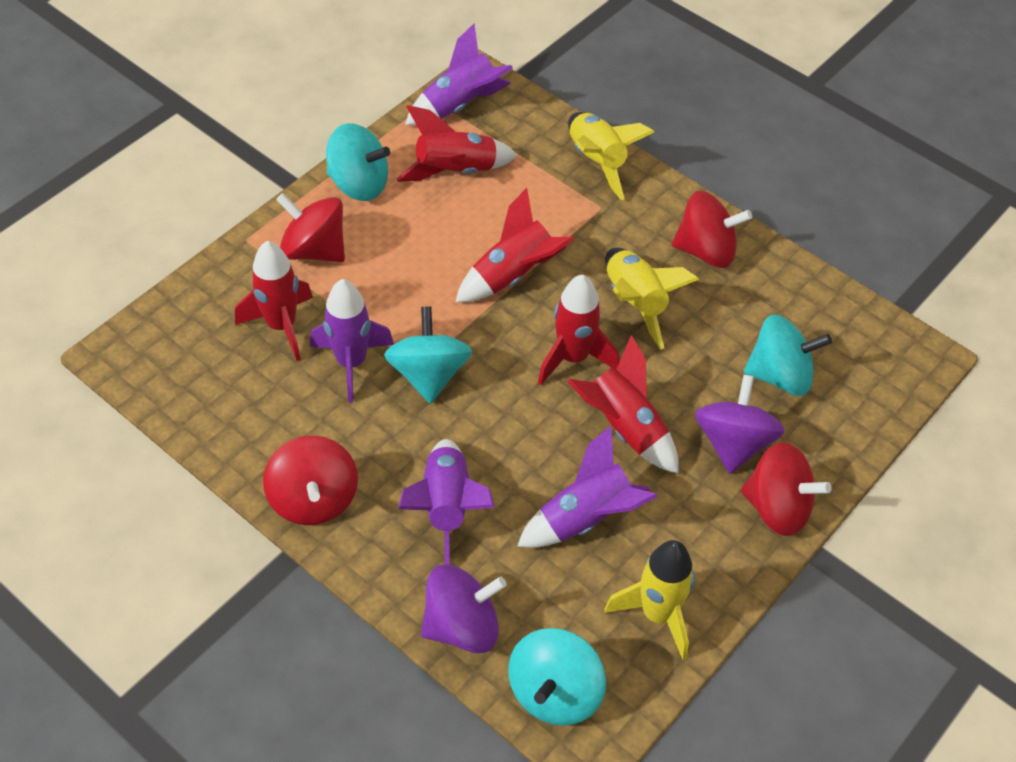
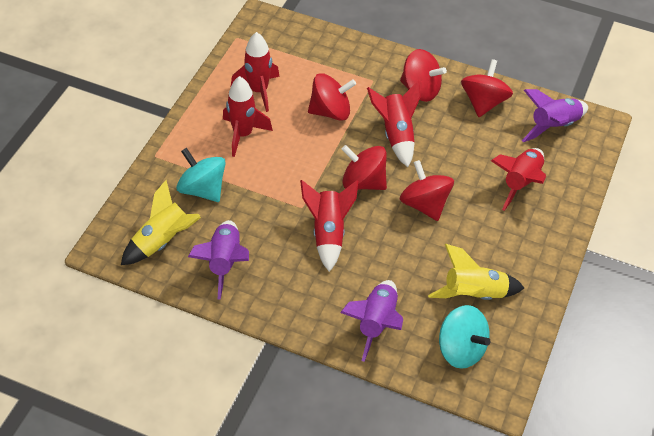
purple rocket: [310,279,394,402] [398,439,495,565] [405,24,513,125] [517,425,658,548] = 4 -> [188,220,249,300] [340,280,403,362] [522,89,588,142] = 3
purple spinning top: [421,564,507,653] [695,375,785,474] = 2 -> none = 0
red spinning top: [263,435,358,525] [276,193,345,262] [672,191,752,268] [741,442,832,536] = 4 -> [308,73,356,121] [341,145,387,190] [400,49,447,102] [400,160,454,221] [461,59,513,117] = 5
turquoise spinning top: [326,123,390,201] [384,306,472,404] [508,628,606,726] [744,314,832,396] = 4 -> [176,148,226,202] [439,305,491,369] = 2
yellow rocket: [568,112,654,200] [605,248,699,349] [605,540,695,660] = 3 -> [121,180,201,265] [428,244,524,300] = 2

